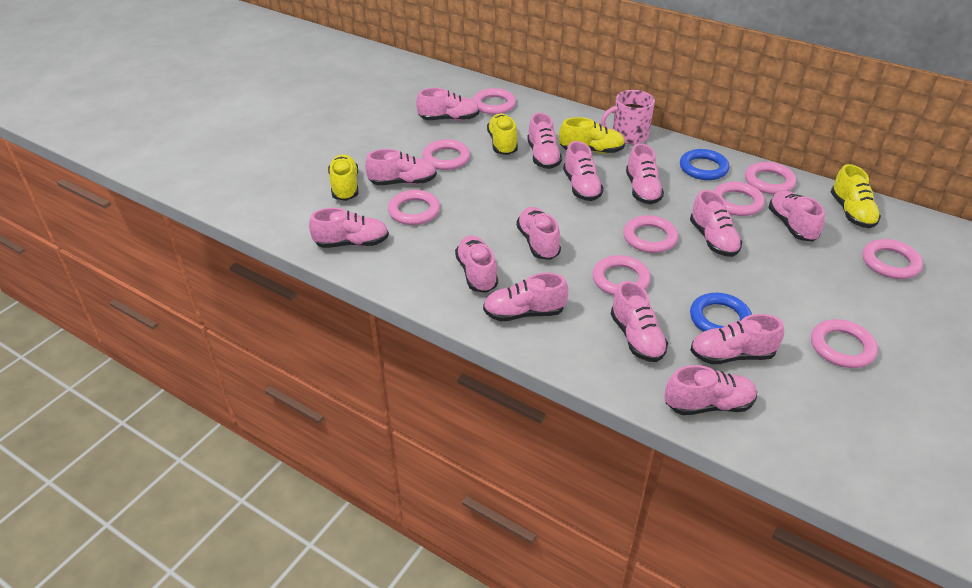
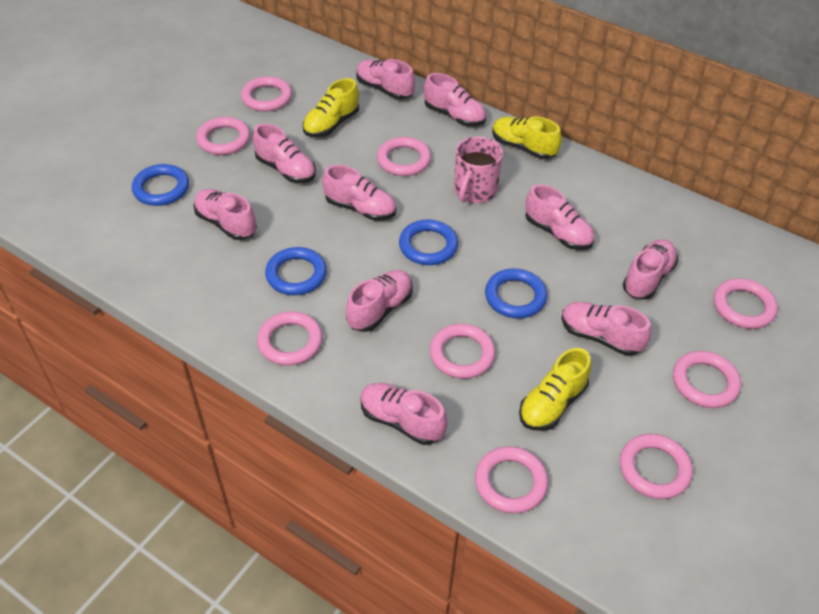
blue ring: [680,149,729,180] [690,293,752,332] = 2 -> [132,164,189,206] [265,247,327,295] [399,219,458,265] [485,268,547,318] = 4
pink shoe: [309,208,389,248] [365,149,437,185] [416,88,480,121] [455,236,498,293] [483,273,568,322] [516,207,561,260] [527,113,562,169] [563,141,604,201] [611,281,668,362] [626,143,664,204] [664,365,757,415] [690,190,742,257] [690,314,784,364] [768,191,825,242] = 14 -> [194,189,257,240] [253,124,316,183] [322,165,396,221] [346,270,413,332] [356,59,415,99] [360,383,448,445] [424,73,486,127] [525,184,595,250] [561,302,651,356] [623,239,678,300] = 10
yellow shoe: [328,154,358,201] [487,114,518,155] [559,117,625,154] [831,164,881,228] = 4 -> [303,78,359,137] [492,117,562,159] [519,348,591,431] = 3

